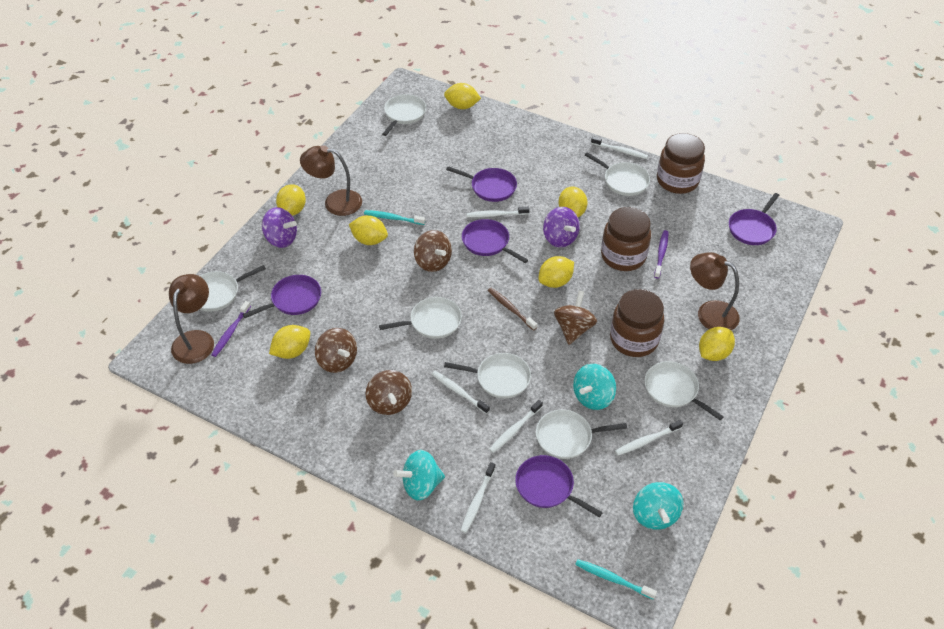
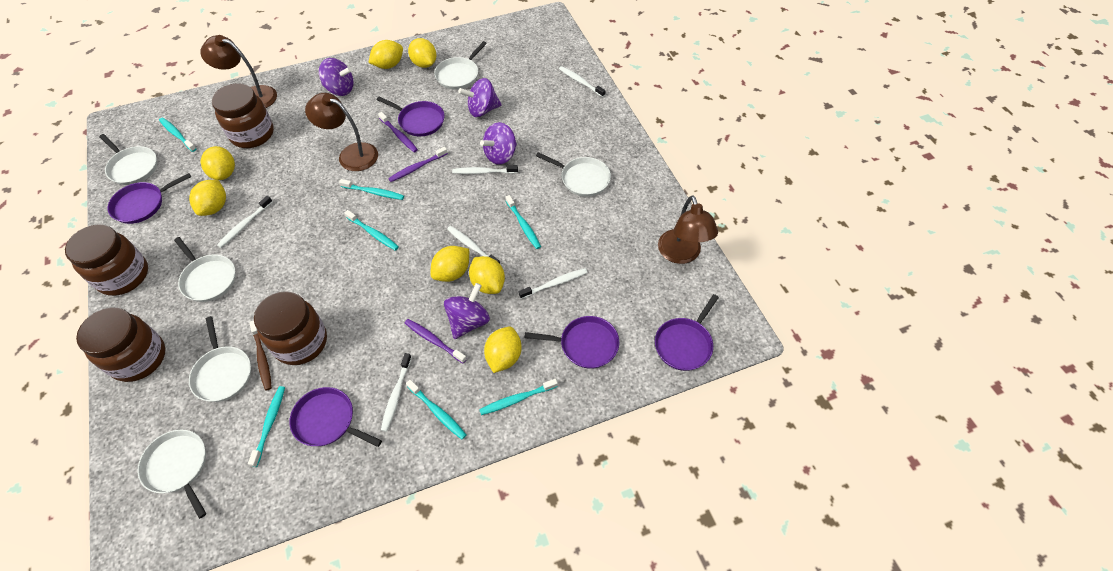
brown jar: [601,207,651,271] [610,289,664,357] [657,133,705,194] = 3 -> [65,224,148,296] [76,308,166,382] [212,83,274,148] [254,291,327,365] = 4
brown spinning top: [315,328,357,373] [365,370,412,415] [414,230,452,272] [554,291,597,345] = 4 -> none = 0
purple spinning top: [262,207,297,248] [543,207,580,247] = 2 -> [319,58,354,96] [444,283,490,339] [459,78,501,117] [480,122,517,165] = 4
purple toothbrush: [211,301,251,357] [654,230,668,279] = 2 -> [378,112,418,152] [388,147,448,182] [405,319,467,363] = 3
turquoise spinning top: [393,450,445,500] [573,364,616,410] [633,482,684,530] = 3 -> none = 0
turquoise toothbrush: [364,210,425,225] [575,559,657,600] = 2 -> [159,117,196,152] [248,386,285,467] [339,179,404,200] [344,210,399,251] [406,380,466,440] [479,379,558,415] [505,195,541,249] = 7
white pan: [200,265,266,312] [379,297,462,339] [382,94,426,136] [444,353,531,398] [536,410,627,459] [585,152,650,196] [645,361,724,420] = 7 -> [99,134,157,185] [138,429,206,519] [174,237,236,302] [189,316,251,402] [434,41,487,90] [536,152,611,197] = 6

